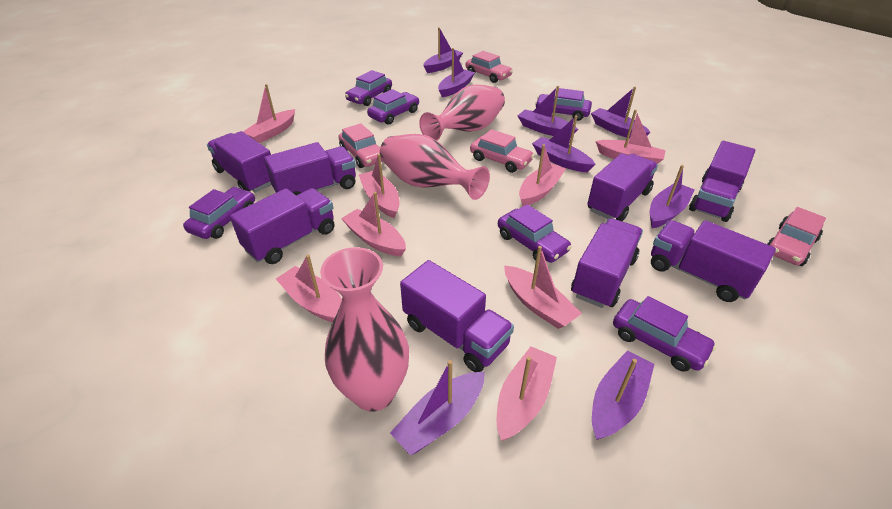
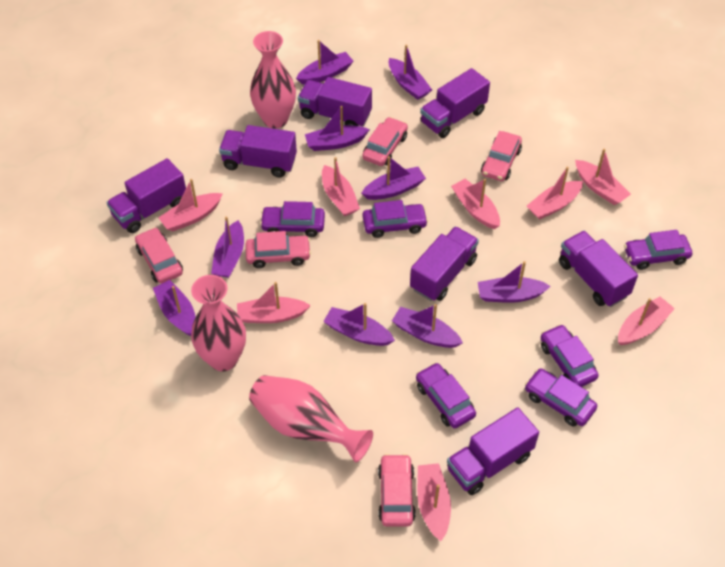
pink car: [338,123,383,168] [466,51,513,83] [470,129,534,173] [767,207,826,266] = 4 -> [135,227,183,284] [245,231,311,268] [362,117,408,166] [378,454,416,527] [481,131,522,181] = 5
purple boat: [390,360,485,455] [423,27,463,73] [438,48,475,97] [518,86,578,138] [532,116,596,172] [591,87,650,138] [592,350,655,440] [650,165,694,228] = 8 -> [153,280,196,336] [211,217,244,278] [296,40,354,84] [305,106,370,151] [323,303,395,346] [361,156,426,200] [389,44,432,100] [392,304,463,348] [478,261,551,303] = 9
purple truck: [207,131,271,193] [230,188,335,264] [264,142,356,195] [400,260,514,372] [571,218,643,308] [587,153,658,221] [651,220,776,302] [689,141,755,222] = 8 -> [106,158,186,233] [219,125,297,177] [298,77,372,126] [410,226,479,301] [420,68,490,138] [447,407,539,495] [559,231,638,307] = 7

